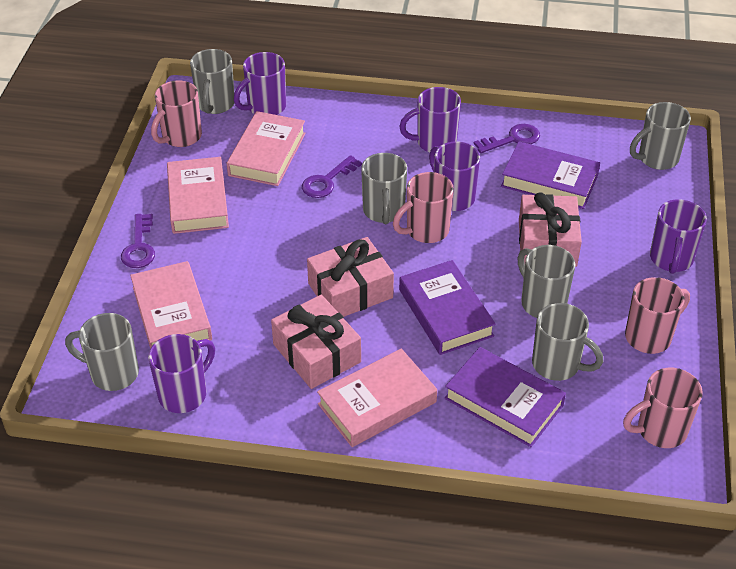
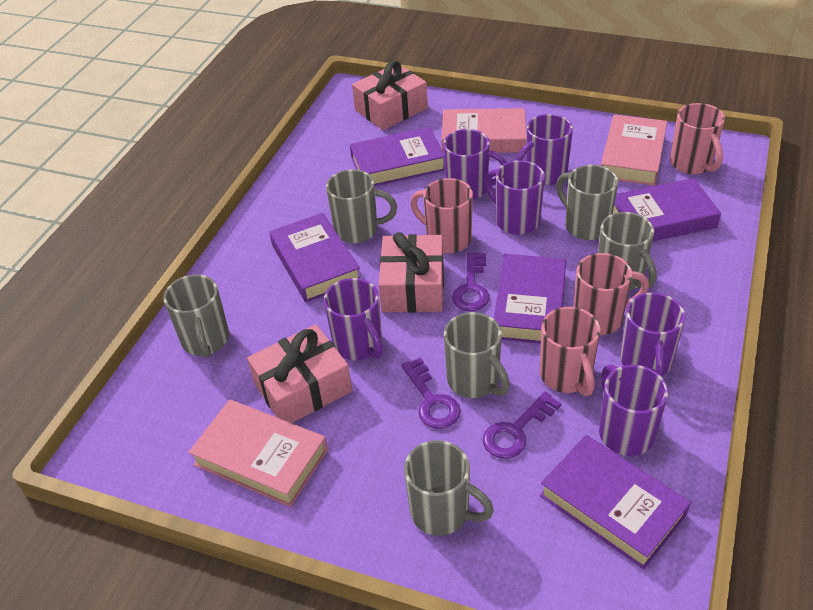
pink book: [130,261,212,348] [167,157,229,234] [227,111,306,186] [317,349,437,447] = 4 -> [189,399,328,507] [442,108,526,153] [601,114,667,186] = 3
purple book: [399,260,496,355] [444,347,566,447] [501,141,600,209] = 3 -> [269,213,360,302] [350,127,445,186] [494,254,566,344] [540,435,691,569] [613,178,721,242] = 5
purple mug: [148,334,215,413] [234,52,286,115] [399,87,461,153] [429,141,480,211] [650,199,707,274] = 5 -> [324,278,383,360] [443,129,507,200] [485,160,545,235] [516,114,573,185] [599,364,668,456] [620,292,686,377] = 6

